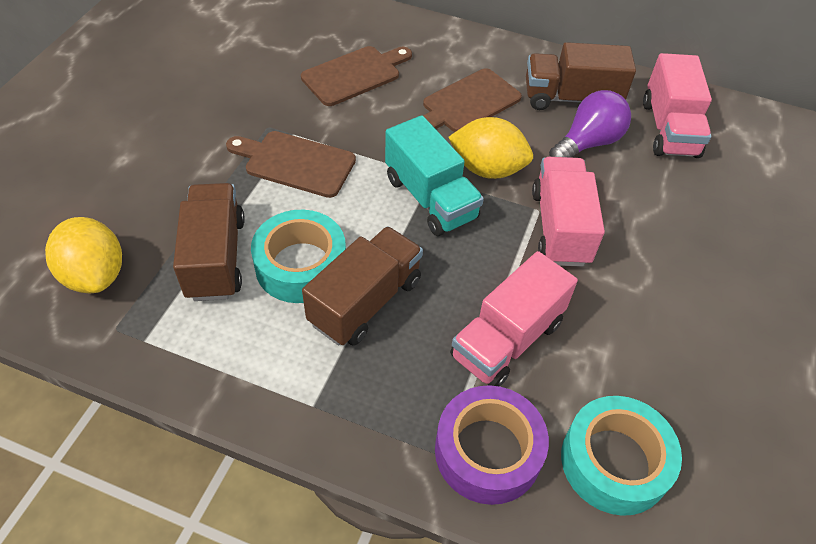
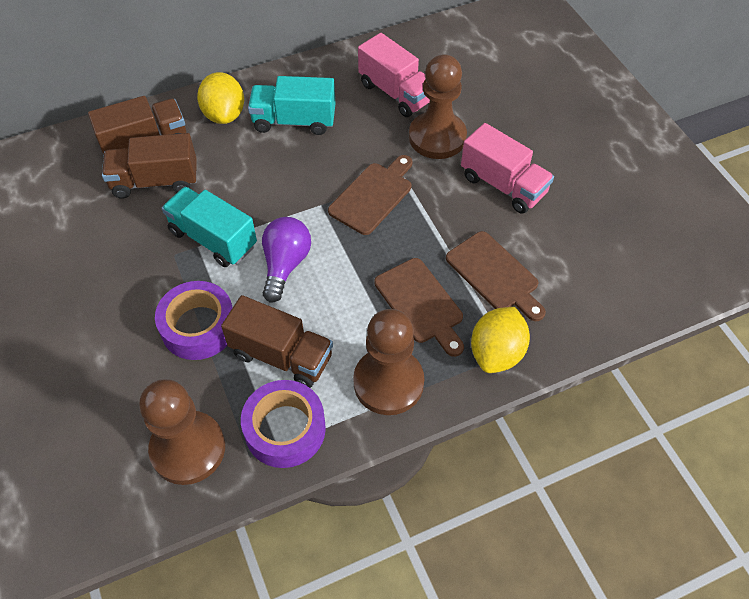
brown pawn: none = 0 -> [139,379,225,485] [353,309,424,415] [409,54,467,159] = 3
pink truck: [450,251,578,386] [532,157,605,267] [643,53,712,158] = 3 -> [358,33,430,117] [461,123,554,214] = 2
purple tape: [435,385,549,505] = 1 -> [155,281,233,360] [241,380,326,468] = 2
turquoise tape: [251,210,346,303] [561,396,682,516] = 2 -> none = 0
turquoise truck: [385,115,484,236] = 1 -> [162,187,257,267] [248,76,336,135] = 2

